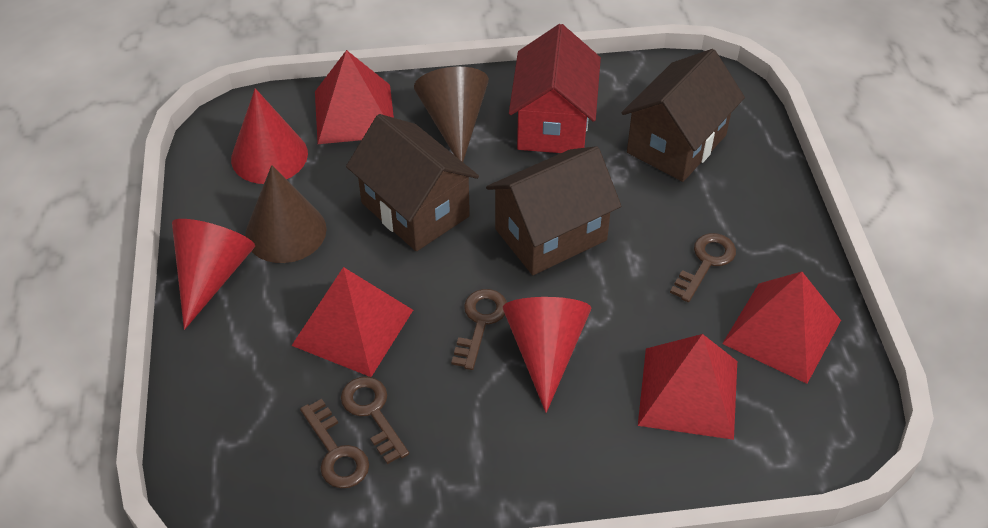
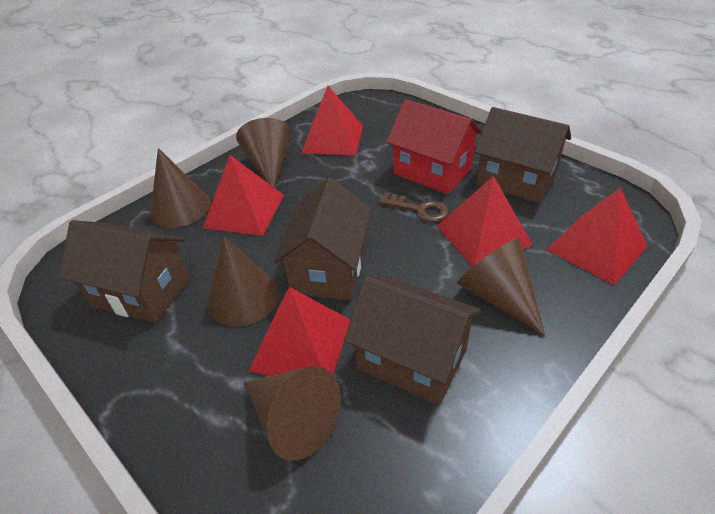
brown cone: [245,165,327,263] [414,67,489,162] = 2 -> [150,148,211,228] [207,236,279,327] [236,118,292,188] [244,366,341,460] [457,239,545,336] = 5
brown house: [346,114,479,251] [486,146,621,275] [621,49,745,182] = 3 -> [59,220,190,323] [273,177,371,300] [344,276,481,406] [475,107,571,203] = 4
brown key: [300,399,369,488] [341,377,409,464] [451,289,507,370] [670,233,736,302] = 4 -> [379,192,449,222] = 1
red cone: [172,219,255,330] [231,88,308,184] [503,297,591,413] = 3 -> none = 0
red pyramid: [291,267,413,377] [315,50,394,144] [638,334,737,440] [722,272,841,384] = 4 -> [203,155,284,236] [249,287,350,376] [301,86,363,155] [437,176,533,267] [547,188,648,285] = 5

